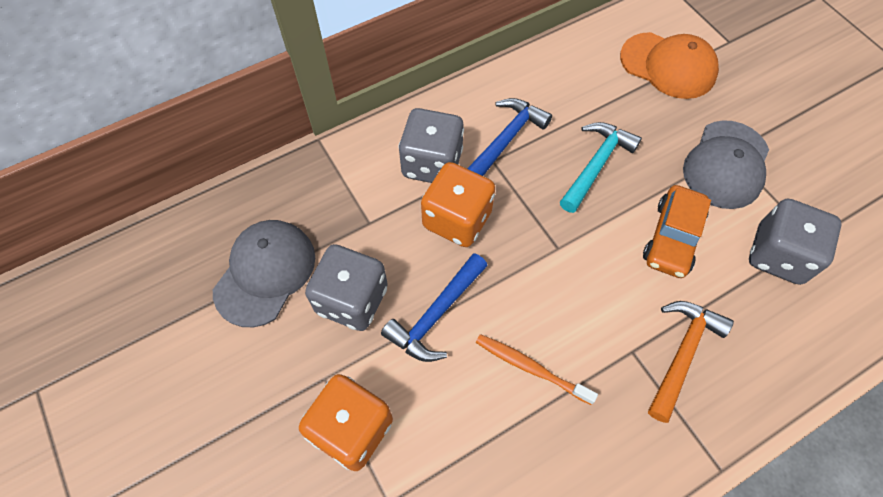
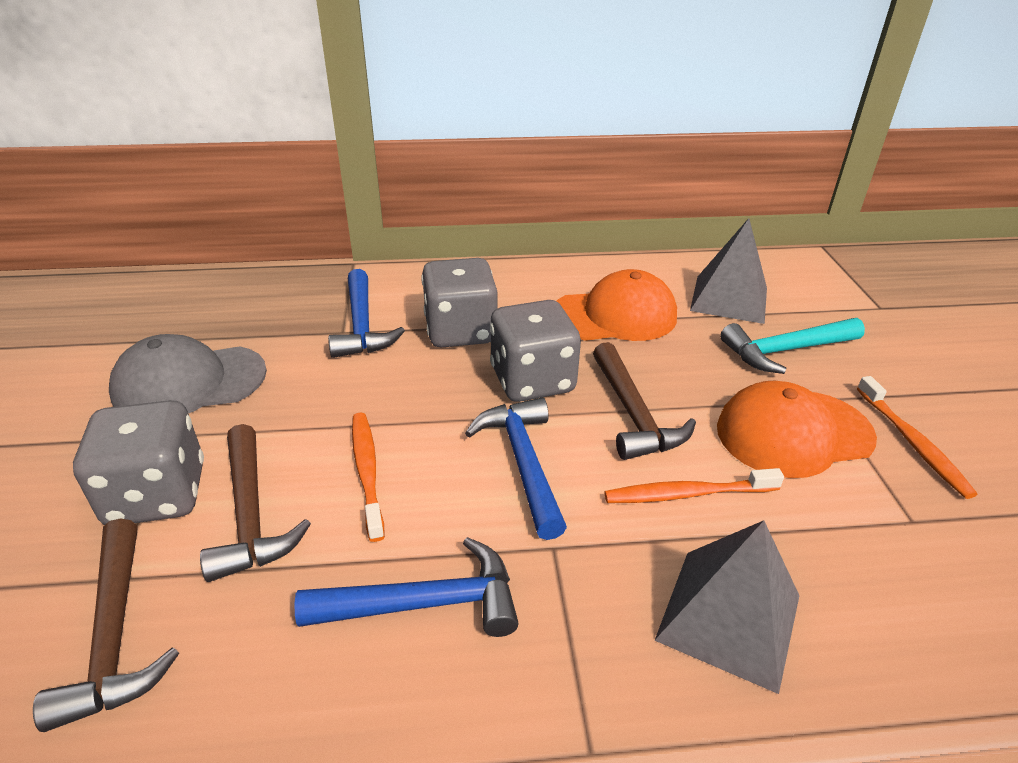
blue hammer: [381,253,488,362] [467,98,552,176] = 2 -> [294,537,519,637] [328,269,405,358] [465,397,567,540] = 3
brown hammer: none = 0 -> [33,518,179,732] [200,424,311,582] [593,342,696,460] = 3
grey cap: [213,220,315,327] [683,120,769,209] = 2 -> [109,334,267,413] = 1
grey pyramid: none = 0 -> [654,520,800,694] [690,218,767,324] = 2
orange cap: [620,32,719,99] = 1 -> [557,269,677,341] [717,381,877,478] = 2
orange car: [643,185,711,278] = 1 -> none = 0
orange dice: [299,374,393,471] [421,162,495,247] = 2 -> none = 0
orange hammer: [648,301,734,423] = 1 -> none = 0
orange toothbrush: [476,334,598,405] = 1 -> [352,412,385,542] [605,468,784,503] [857,376,978,499] = 3

